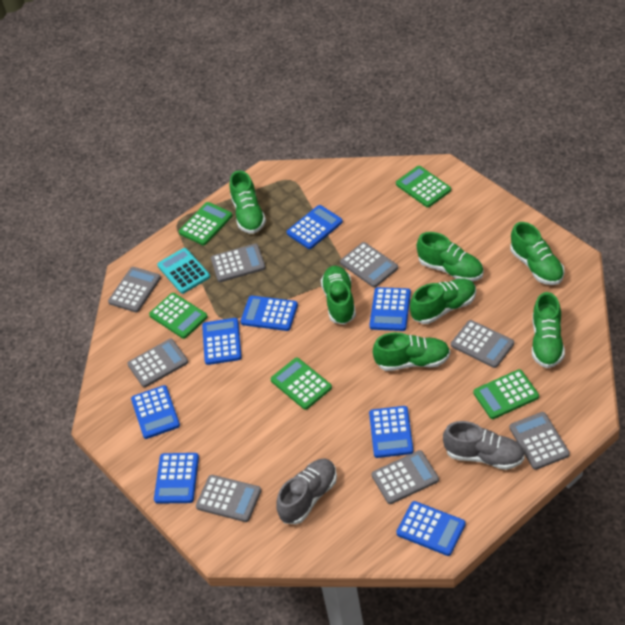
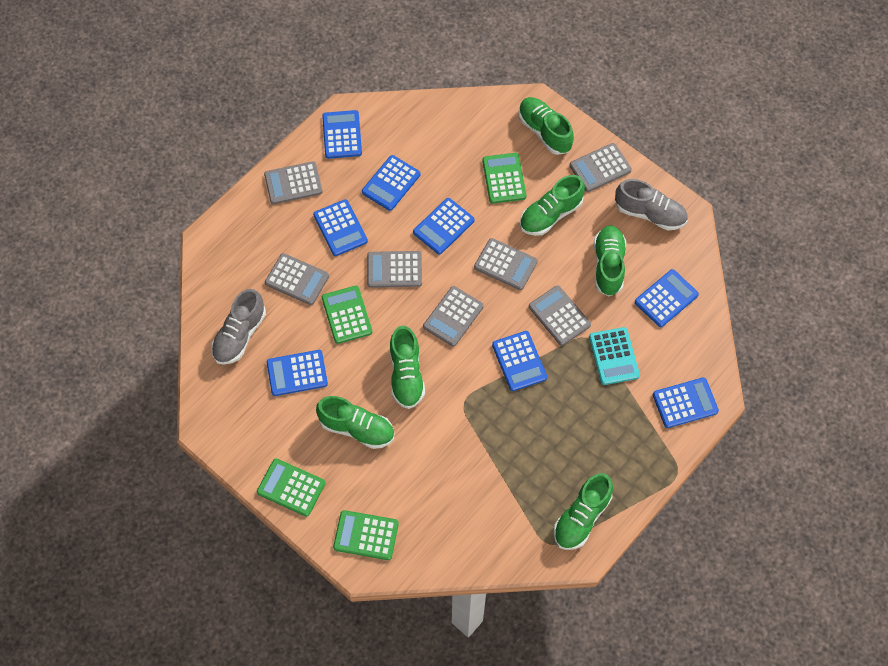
green calculator: [149,293,208,339] [179,202,232,245] [270,358,332,410] [396,166,451,207] [473,369,539,419] = 5 -> [257,458,325,517] [322,286,372,344] [333,510,399,560] [482,153,526,204] = 4
green shoe: [230,170,266,234] [321,266,356,325] [373,332,450,371] [410,278,476,324] [417,232,484,282] [511,222,564,285] [532,292,565,368] = 7 -> [316,396,394,449] [390,326,425,409] [518,97,574,155] [520,175,585,236] [553,473,613,550] [594,225,626,296] = 6
grey calculator: [108,267,161,312] [127,339,188,388] [196,475,261,522] [211,244,266,282] [340,242,398,288] [372,450,439,504] [451,320,514,368] [509,412,570,470] = 8 -> [264,161,323,204] [265,253,329,305] [367,251,422,288] [423,286,484,347] [474,238,538,290] [529,285,591,346] [569,143,632,192] = 7

